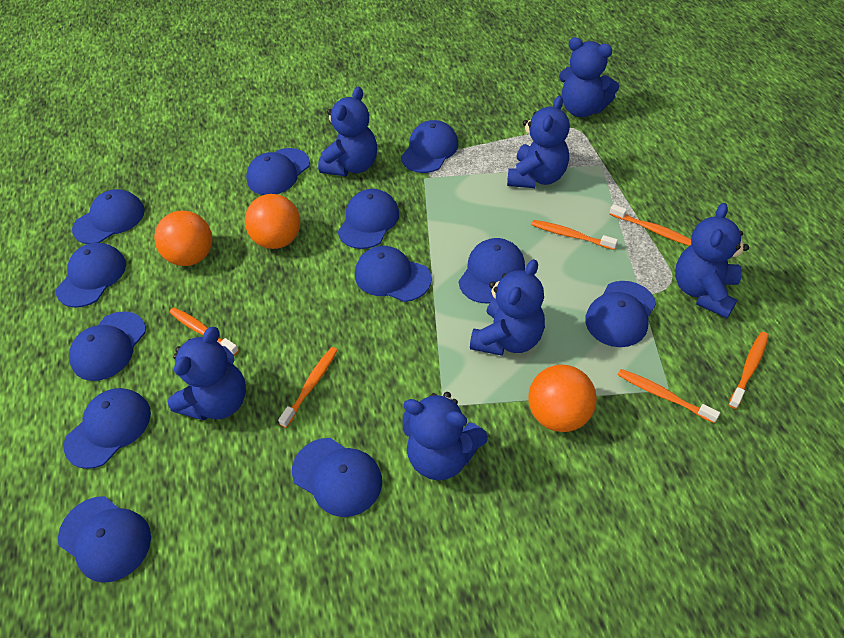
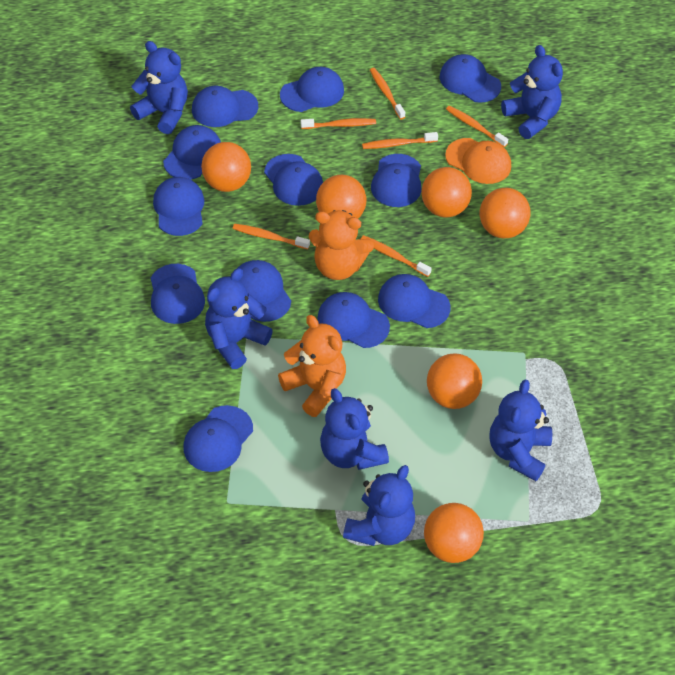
blue teddy bear: [168,327,246,421] [318,87,377,176] [403,392,488,481] [470,259,545,356] [507,96,570,188] [559,37,619,117] [675,203,749,318] = 7 -> [130,41,188,134] [205,268,273,369] [320,388,389,470] [343,465,415,546] [489,380,552,481] [501,45,563,139] = 6
orange ball: [154,211,212,266] [245,194,300,249] [528,365,597,432] = 3 -> [201,142,251,192] [316,175,366,218] [421,167,472,217] [424,503,484,563] [427,353,482,409] [480,188,531,238] = 6
orange cap: none = 0 -> [445,138,511,184] = 1
orange teddy bear: none = 0 -> [278,315,346,417] [309,210,374,280] = 2

